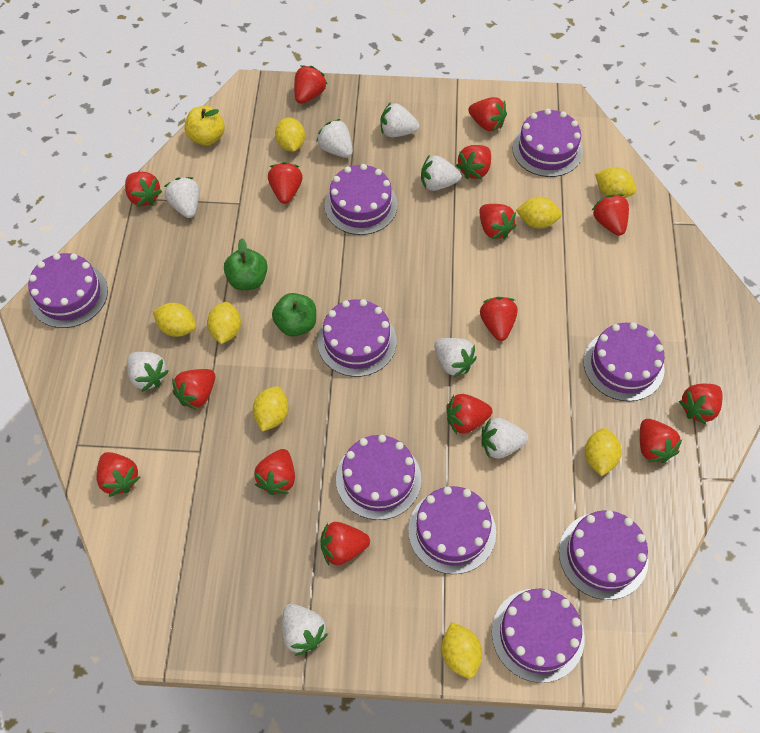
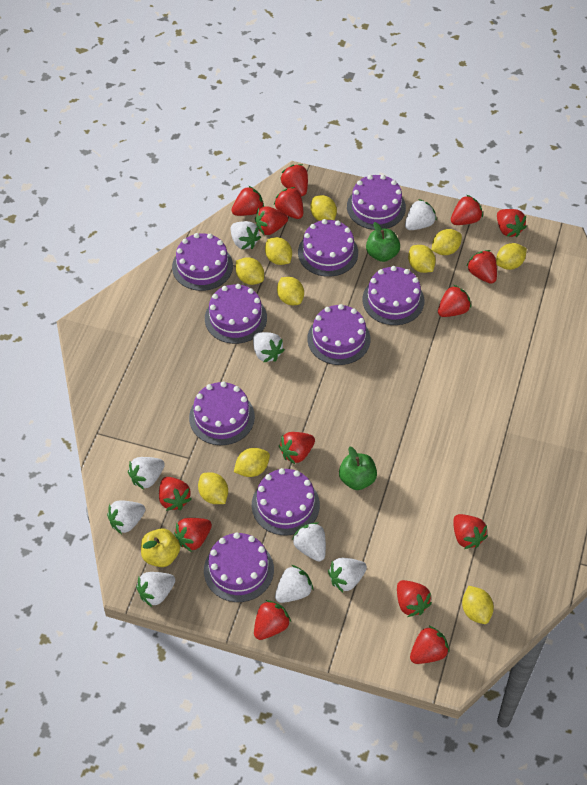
white strawberry: [127,352,169,392] [164,177,200,218] [282,604,328,656] [316,119,353,158] [381,102,419,137] [421,155,461,191] [434,338,477,378] [482,418,528,459] = 8 -> [107,500,145,534] [128,457,165,489] [136,572,175,607] [231,221,261,250] [253,332,285,363] [275,565,313,603] [292,522,326,562] [328,558,367,592] [405,199,437,230] = 9
yellow lemon: [153,303,196,337] [207,302,241,344] [253,386,289,432] [275,117,305,152] [441,622,482,679] [516,197,561,228] [585,428,622,476] [595,167,636,198] = 8 -> [198,472,228,504] [234,448,270,477] [236,257,264,285] [265,237,292,265] [277,277,304,305] [310,195,337,221] [408,245,436,273] [432,229,462,255] [462,586,494,624] [496,243,527,270] = 10

